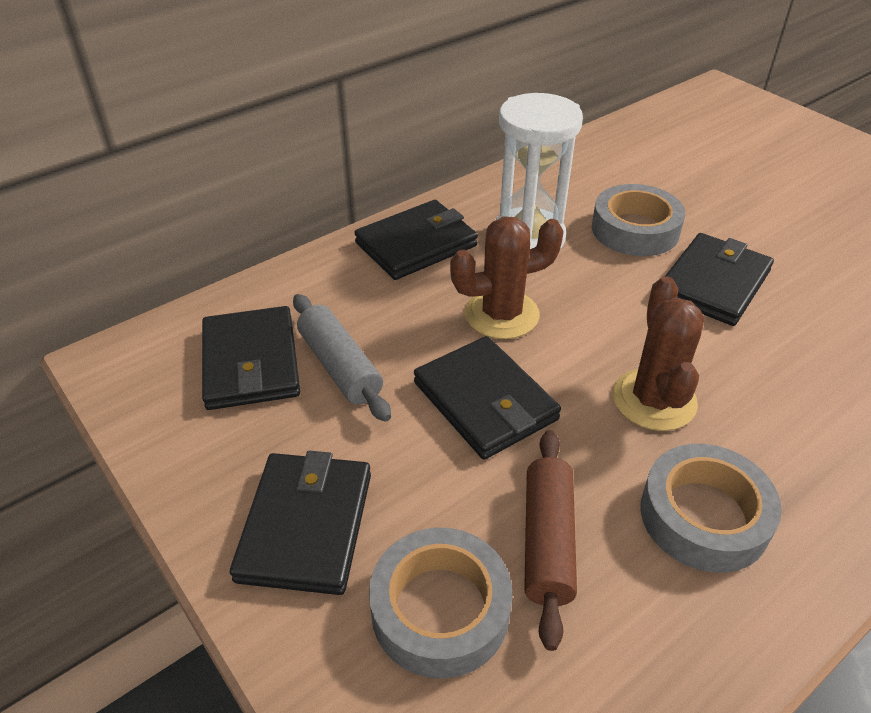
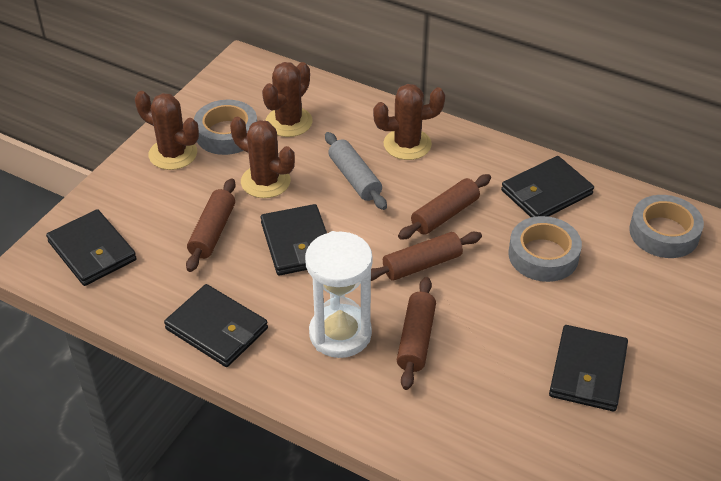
brown cactus: [450,217,564,339] [612,276,704,431] = 2 -> [135,91,199,170] [230,117,295,198] [262,62,313,137] [373,84,445,160] = 4
brown rolling pin: [524,430,577,651] = 1 -> [186,178,236,272] [371,232,482,281] [397,277,436,390] [398,174,491,240] = 4

